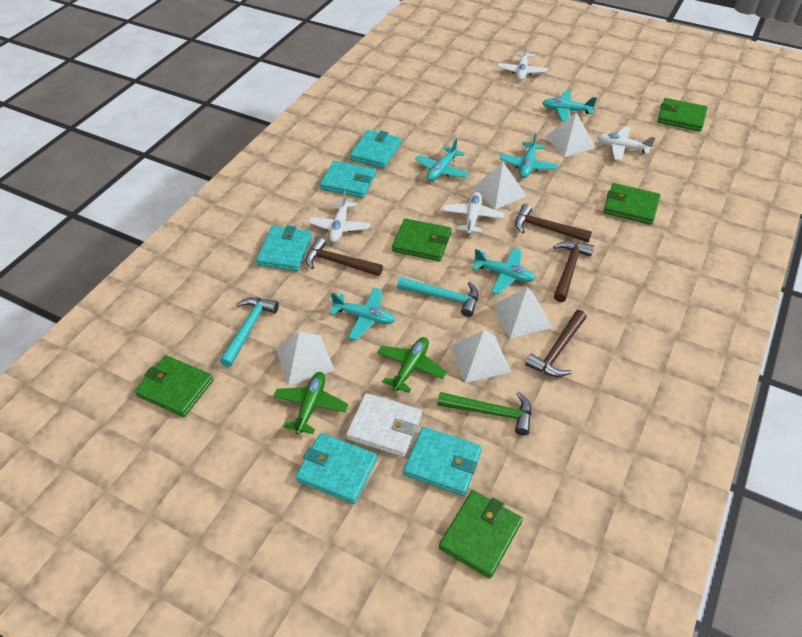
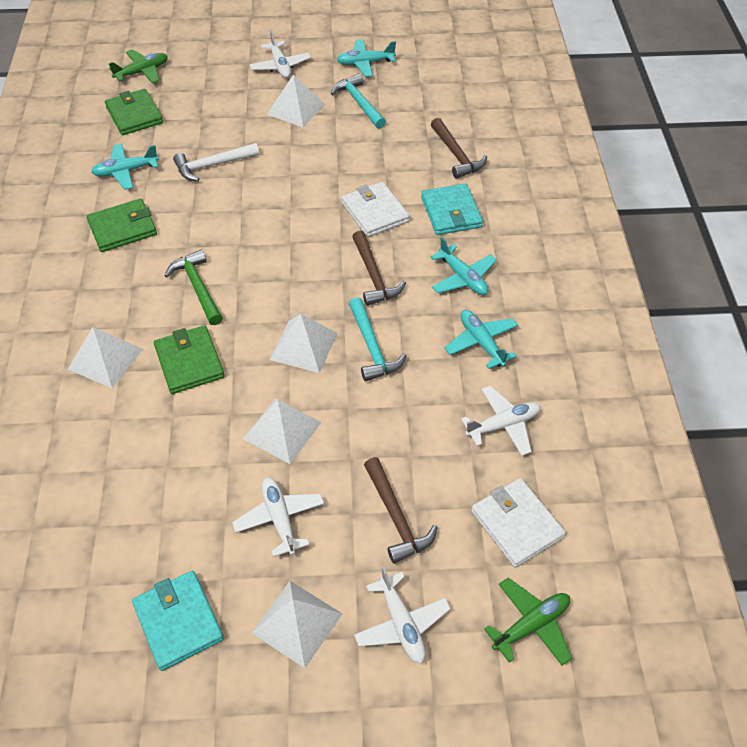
brown hammer: [306,237,383,276] [515,204,592,242] [525,310,587,377] [553,241,594,302] = 4 -> [352,230,406,306] [364,457,437,564] [431,118,487,179] = 3
green wallet: [135,355,214,417] [392,218,452,261] [439,490,523,579] [603,183,661,225] [657,98,708,131] = 5 -> [86,199,157,252] [105,89,163,135] [154,325,225,394] = 3
turquoise plane: [329,288,395,340] [415,139,469,181] [472,248,535,295] [500,133,558,178] [543,91,597,122] = 5 -> [91,144,159,190] [337,39,396,77] [430,237,497,295] [445,310,518,369] = 4
turquoise wallet: [256,225,312,271] [296,433,377,504] [320,161,376,198] [350,130,401,168] [403,427,482,496] = 5 -> [132,571,224,671] [421,184,483,235] = 2
white hammer: none = 0 -> [173,143,259,181] = 1
white wallet: [346,393,422,457] = 1 -> [342,182,410,237] [471,478,566,568] = 2

